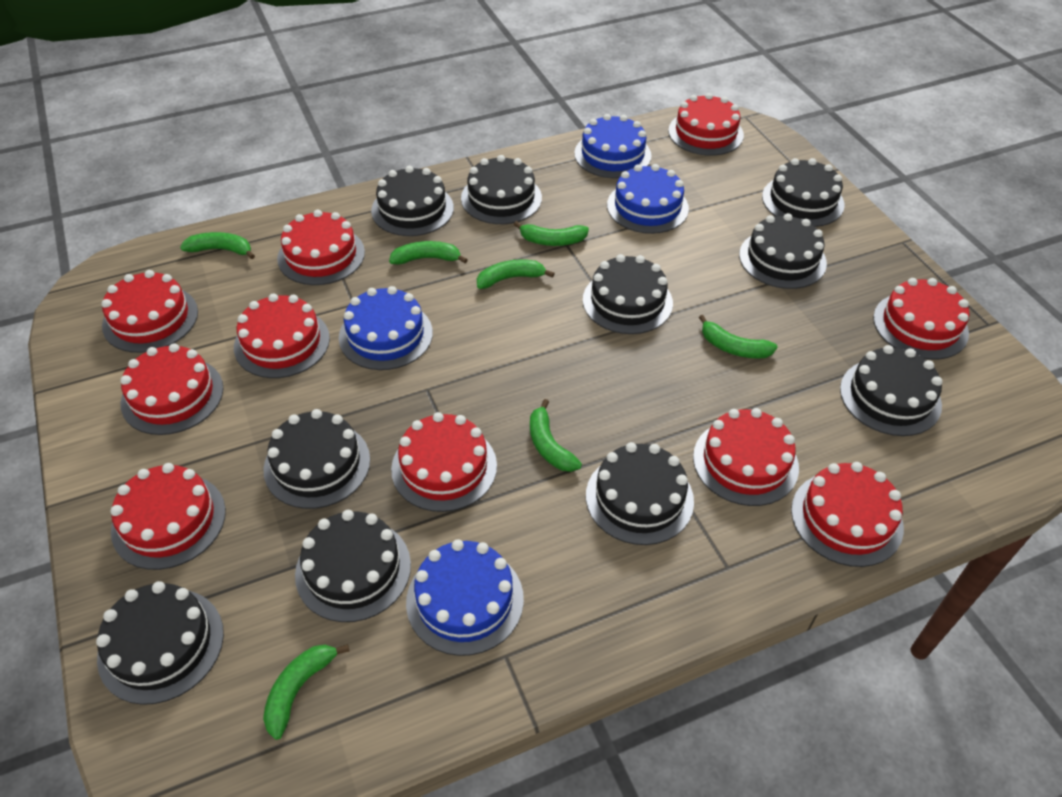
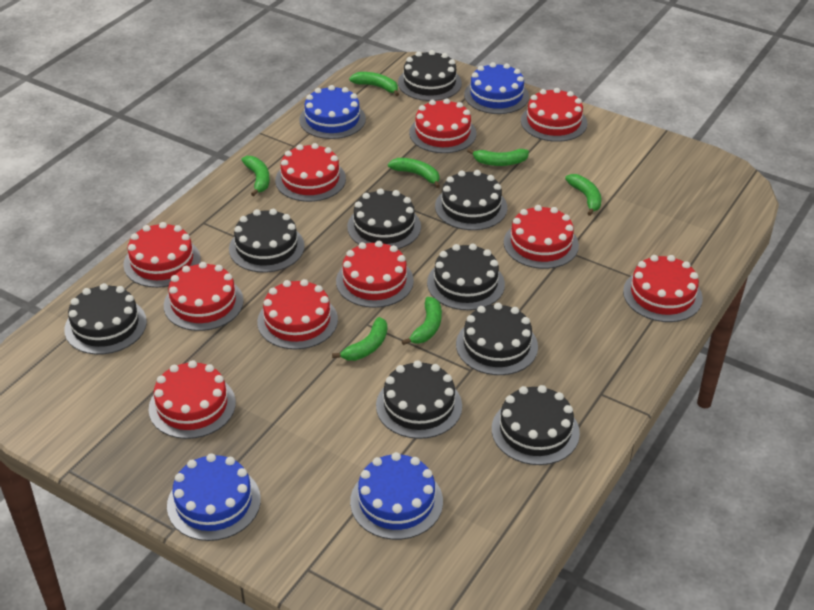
black cake: [96,581,224,705] [263,409,370,509] [295,510,411,622] [371,166,454,236] [461,155,542,224] [583,254,673,334] [586,442,694,545] [739,213,827,289] [762,158,844,227] [840,345,943,436] = 10 -> [64,283,147,355] [229,209,305,273] [347,188,421,249] [376,360,462,439] [398,50,462,101] [427,244,505,310] [435,170,507,230] [456,303,538,375] [492,385,580,465] = 9

